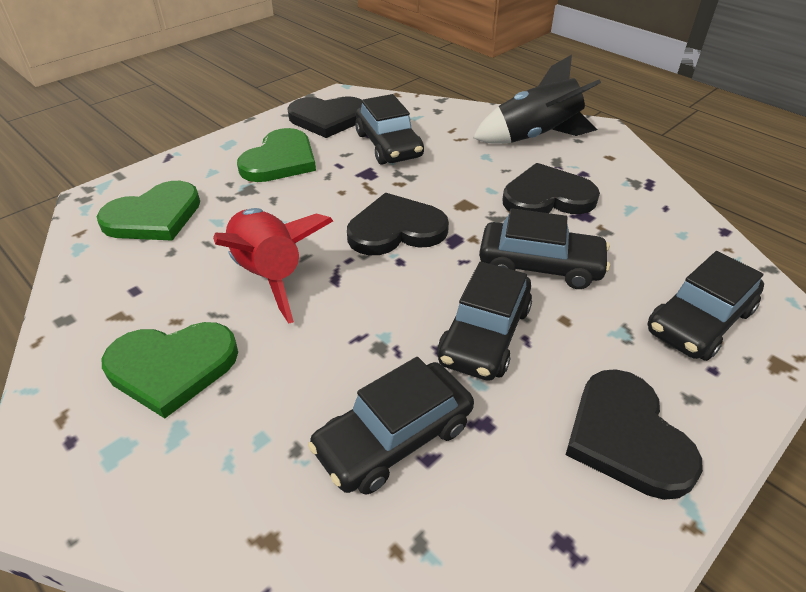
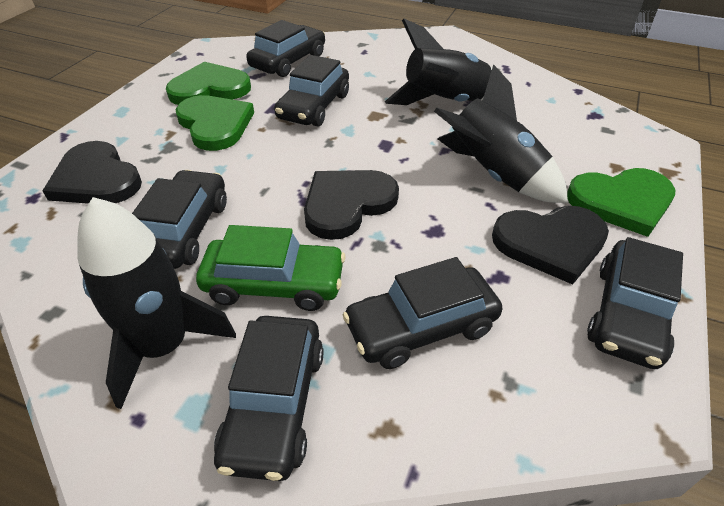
black car: [308,357,474,495] [355,94,424,165] [437,261,532,381] [479,208,610,289] [647,251,764,361] = 5 -> [132,170,227,269] [214,316,324,481] [246,20,325,77] [274,55,349,127] [343,257,503,369] [587,237,683,369] = 6
black heart: [287,96,362,138] [347,193,449,255] [502,163,600,214] [566,369,703,500] = 4 -> [43,141,142,204] [304,170,399,240] [492,206,609,285] = 3
black rocket: [473,55,601,144] = 1 -> [77,197,236,409] [385,19,492,105] [434,64,568,203] = 3
green car: none = 0 -> [196,225,346,311] = 1
red rocket: [213,208,333,323] = 1 -> none = 0

